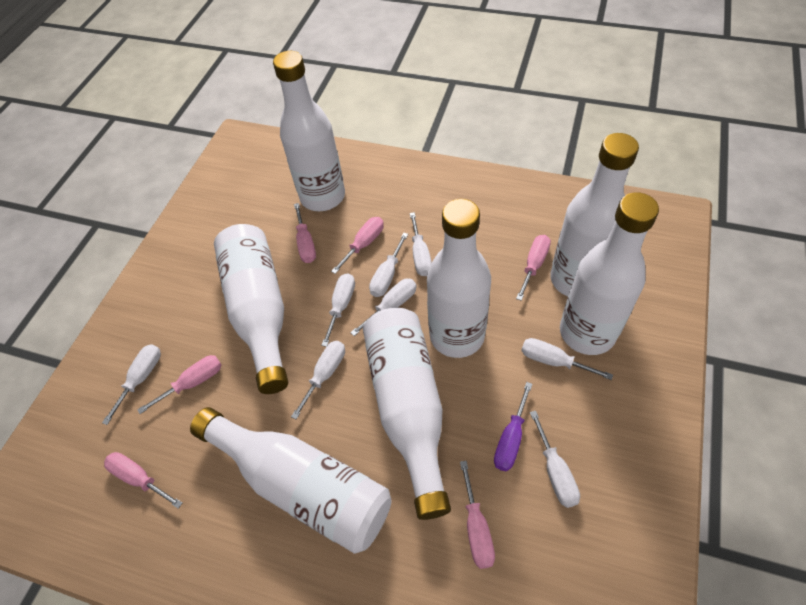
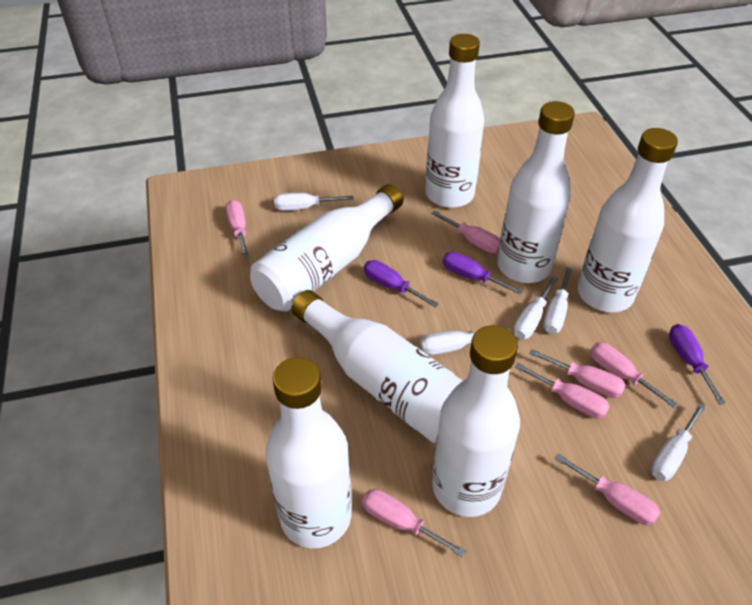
pink screwdriver: [104,452,182,509] [137,355,222,414] [294,203,316,263] [331,217,384,274] [460,461,495,569] [516,235,551,301] = 6 -> [225,200,249,258] [362,489,466,557] [431,211,500,253] [514,363,610,419] [529,349,626,398] [554,454,660,525] [590,342,678,408] = 7
purple screwdriver: [494,382,532,471] = 1 -> [364,260,439,307] [443,252,523,294] [669,324,726,405] = 3
white screwdriver: [102,344,161,425] [291,341,345,419] [321,273,355,347] [350,279,417,336] [369,233,408,297] [410,212,432,276] [521,338,613,380] [530,411,580,508] = 8 -> [274,193,353,211] [420,328,513,355] [513,276,558,339] [543,267,572,334] [651,403,706,481] = 5

